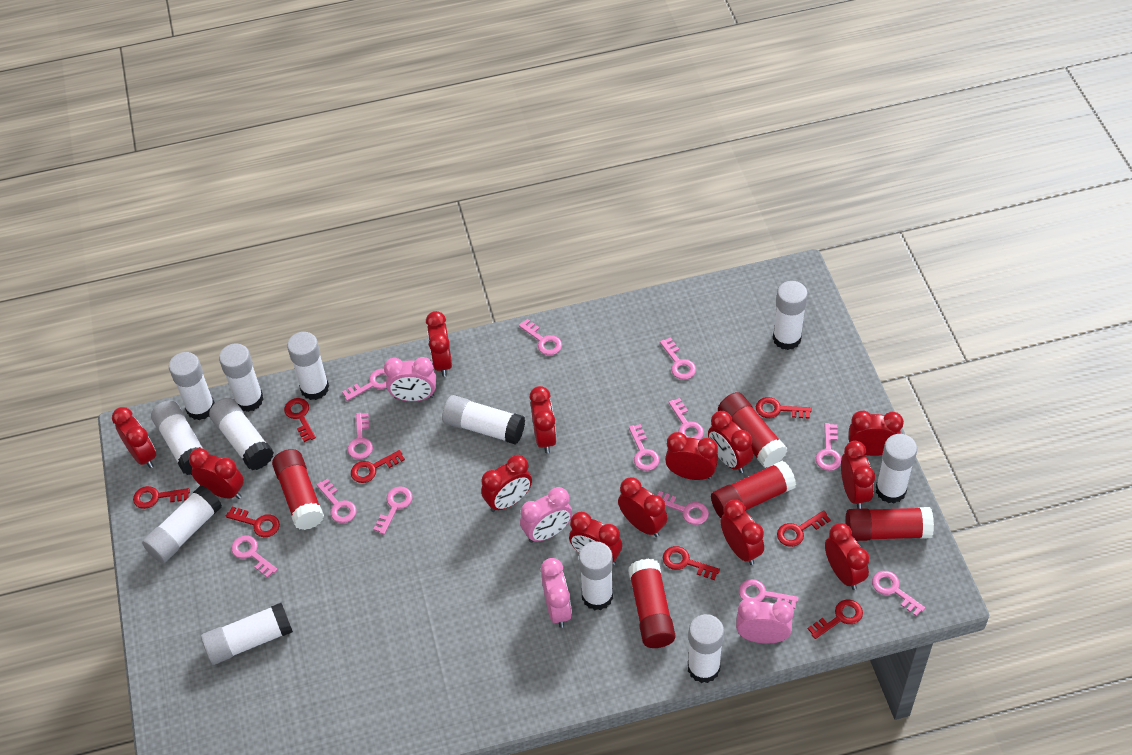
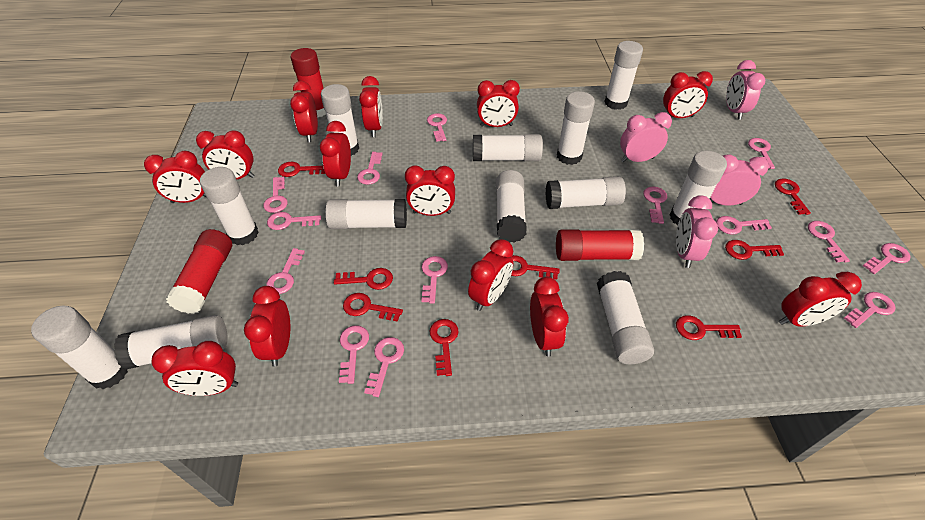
pink key: [231,535,278,578] [317,479,357,523] [342,369,387,401] [348,413,373,459] [373,486,413,535] [519,319,562,355] [629,424,660,471] [658,491,709,525] [660,337,696,380] [669,398,704,440] [739,579,799,609] [816,423,842,471] [872,571,925,616] = 13 -> [263,177,288,213] [266,248,305,294] [267,212,321,230] [339,325,369,384] [357,152,382,185] [364,337,404,397] [421,256,448,304] [427,113,447,142] [643,186,667,224] [716,216,772,235] [748,138,775,169] [808,221,850,262] [844,292,896,328] [863,243,911,274] = 14
red glue stick: [272,449,324,530] [628,559,675,648] [711,460,796,518] [718,392,788,468] [845,507,934,541] = 5 -> [166,229,232,314] [291,48,326,118] [556,229,644,261] = 3

